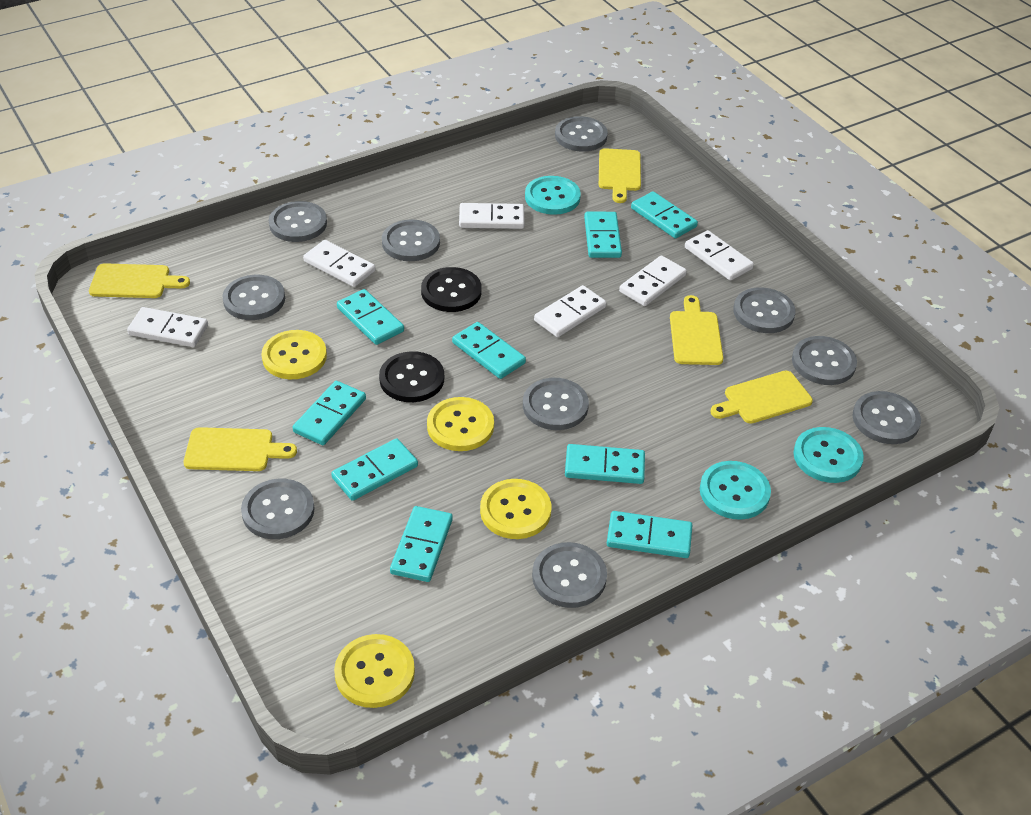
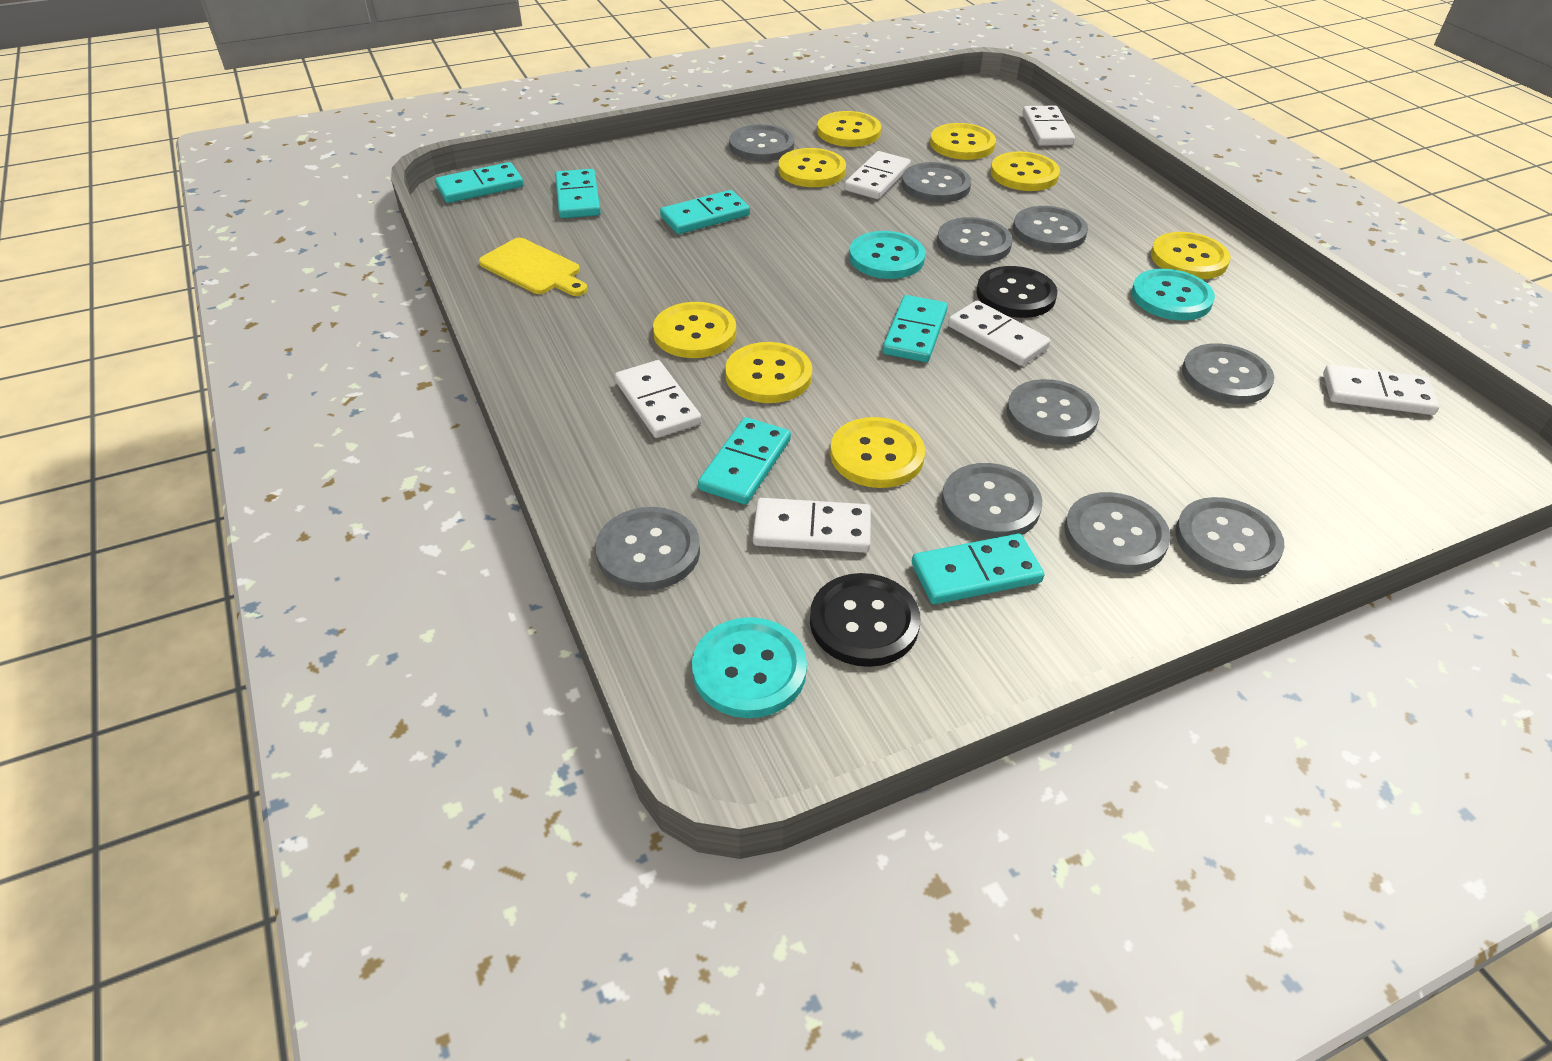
turquoise domino: [292,381,366,445] [331,438,418,501] [337,289,404,345] [390,506,453,582] [452,322,526,379] [565,444,645,484] [584,212,622,258] [607,511,693,558] [631,191,698,239] = 9 -> [435,162,524,203] [555,169,601,218] [660,190,750,234] [698,417,791,505] [882,295,948,362] [912,534,1044,604] = 6
yellow button: [262,330,327,379] [334,634,415,708] [427,397,494,451] [480,479,551,539] = 4 -> [653,302,736,358] [725,342,812,403] [778,148,846,187] [817,111,881,147] [830,417,925,488] [930,123,996,160] [991,151,1060,191] [1151,232,1231,279] = 8
yellow cutting board: [89,263,190,298] [183,427,297,471] [599,148,641,203] [670,295,723,365] [710,371,813,424] = 5 -> [479,238,588,296] = 1

